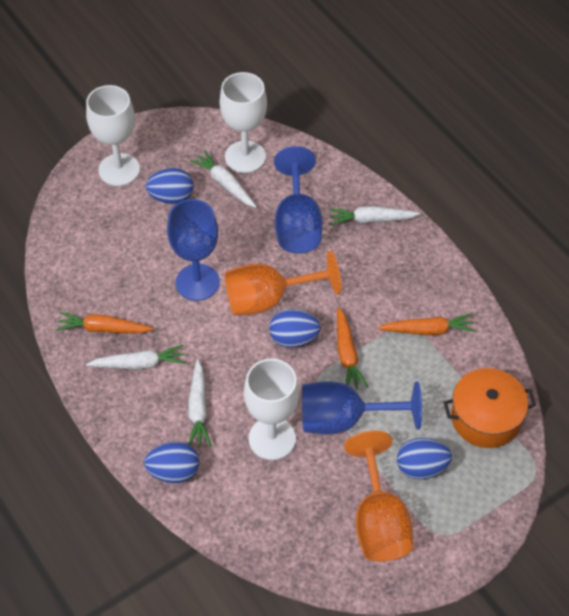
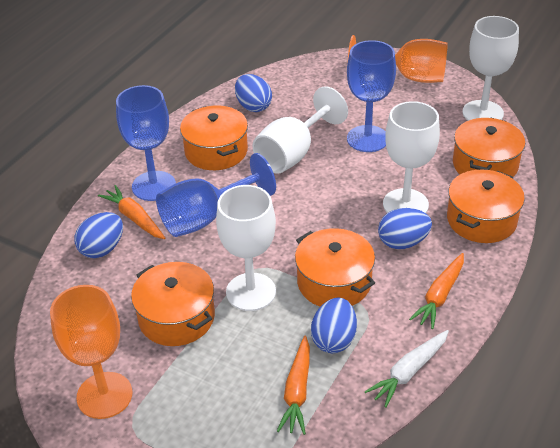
orange pot: [443,368,536,448] = 1 -> [131,262,215,346] [180,106,248,170] [295,228,375,307] [447,169,525,243] [453,118,525,177] = 5
white carrot: [86,345,185,370] [188,359,212,447] [190,150,257,208] [329,206,421,225] = 4 -> [365,330,449,408] = 1
white goblet: [86,85,140,186] [220,72,267,173] [244,359,299,460] = 3 -> [216,185,276,311] [253,86,348,174] [383,101,440,213] [462,16,519,121] = 4

